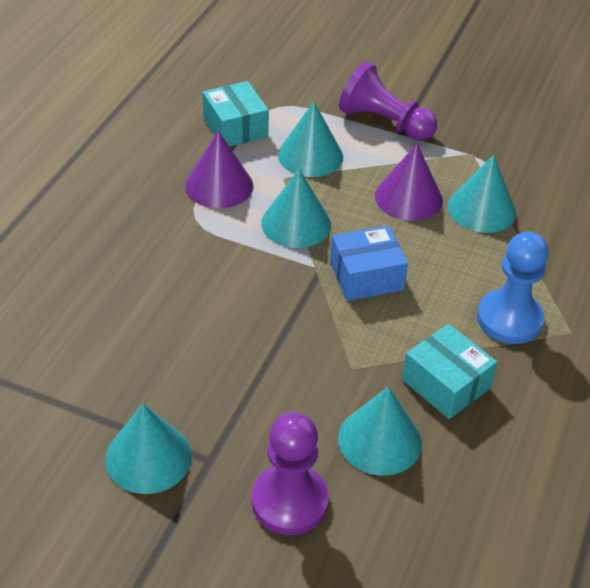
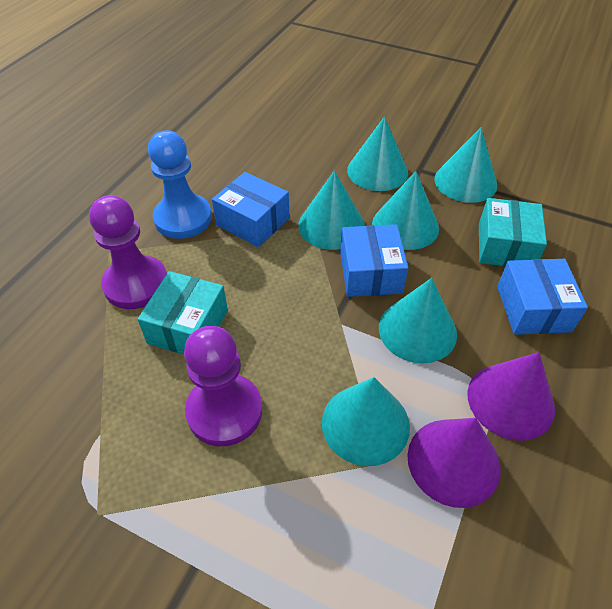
blue box: [330,226,408,301] = 1 -> [212,172,289,247] [340,224,408,297] [497,259,588,335] = 3
turquoise cone: [105,404,192,494] [261,169,331,248] [278,101,343,177] [338,387,422,476] [448,155,516,233] = 5 -> [298,171,365,250] [322,377,410,466] [347,116,408,191] [372,171,439,250] [379,278,457,364] [435,127,497,203] = 6

